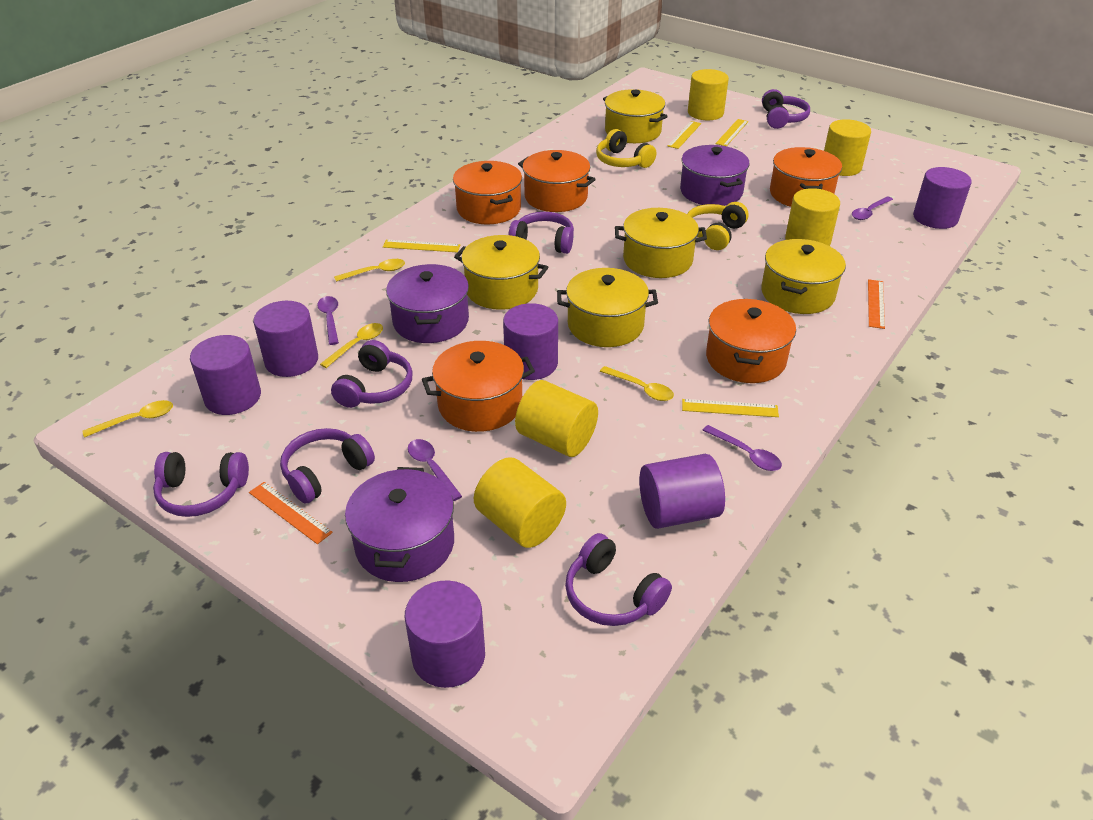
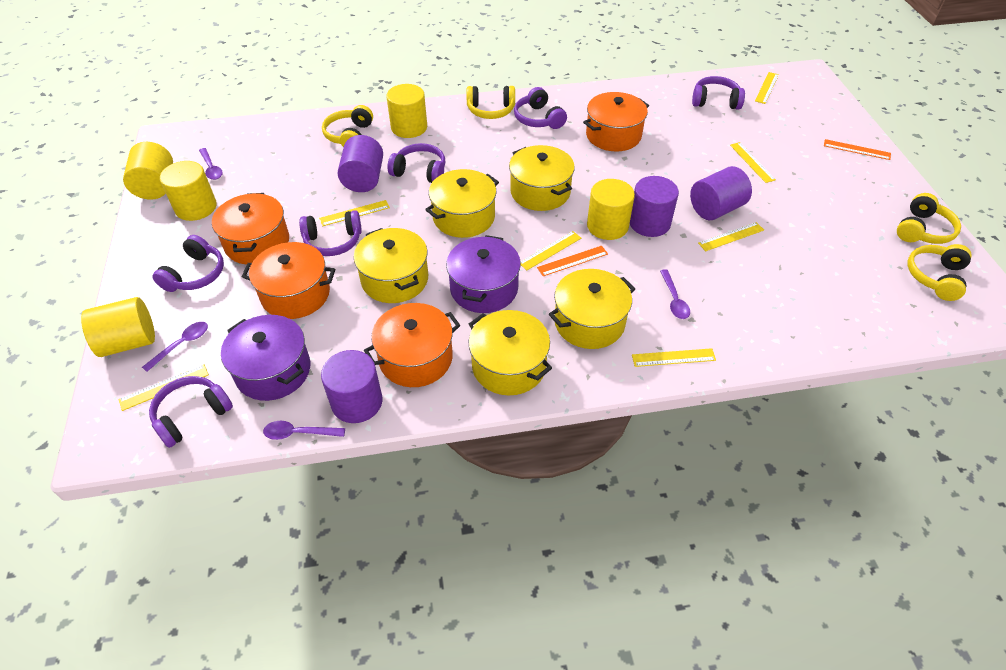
orange pot: [422,341,535,432] [453,161,522,224] [518,150,596,212] [706,299,796,383] [770,147,842,207] = 5 -> [212,193,289,265] [242,242,335,319] [364,303,460,387] [583,92,649,152] = 4
purple cylinder: [190,335,261,415] [253,301,318,377] [404,580,485,688] [503,303,558,380] [639,454,725,529] [913,167,972,229] = 6 -> [321,350,383,423] [338,135,383,192] [630,176,679,237] [690,166,752,220] = 4
purple pot: [345,467,454,582] [386,264,469,343] [680,145,749,206] = 3 -> [221,315,310,401] [446,235,521,313] = 2
yellow headphones: [596,129,656,168] [687,202,749,250] = 2 -> [322,105,373,147] [466,86,515,119] [897,193,961,244] [907,244,972,301] = 4
yellow ruler: [383,240,460,252] [668,121,701,149] [682,399,779,417] [716,119,748,146] = 4 -> [118,365,209,411] [319,200,390,226] [520,231,581,270] [632,348,716,367] [698,222,764,251] [730,142,776,183] [755,72,779,104] = 7
yellow spoon: [82,400,173,438] [320,323,383,368] [334,259,405,282] [600,366,674,401] = 4 -> none = 0

